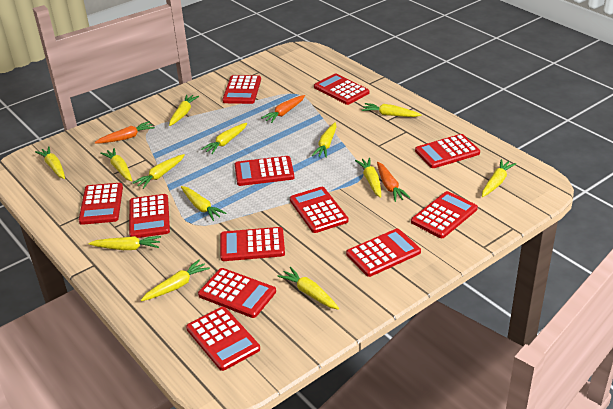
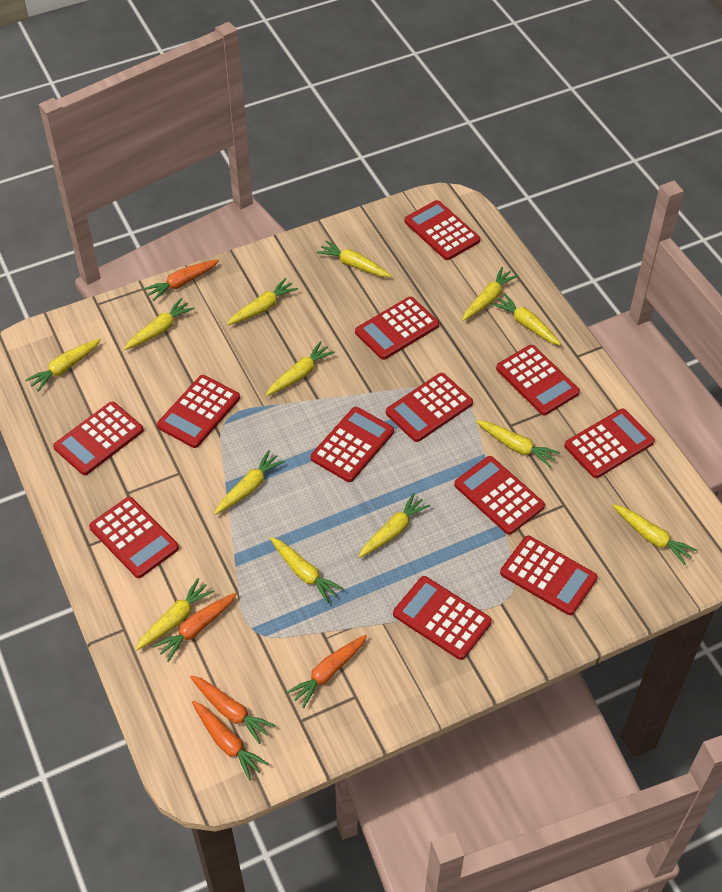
orange carrot: [95,121,155,144] [261,95,305,123] [377,162,410,202] = 3 -> [144,259,219,301] [153,593,236,662] [190,676,275,744] [192,701,269,781] [287,635,367,708] = 5

